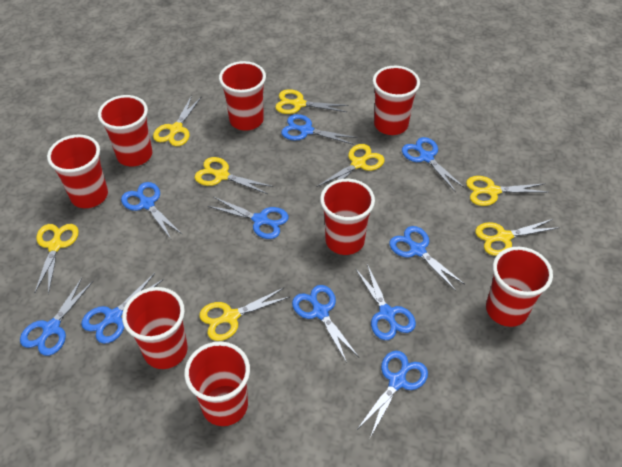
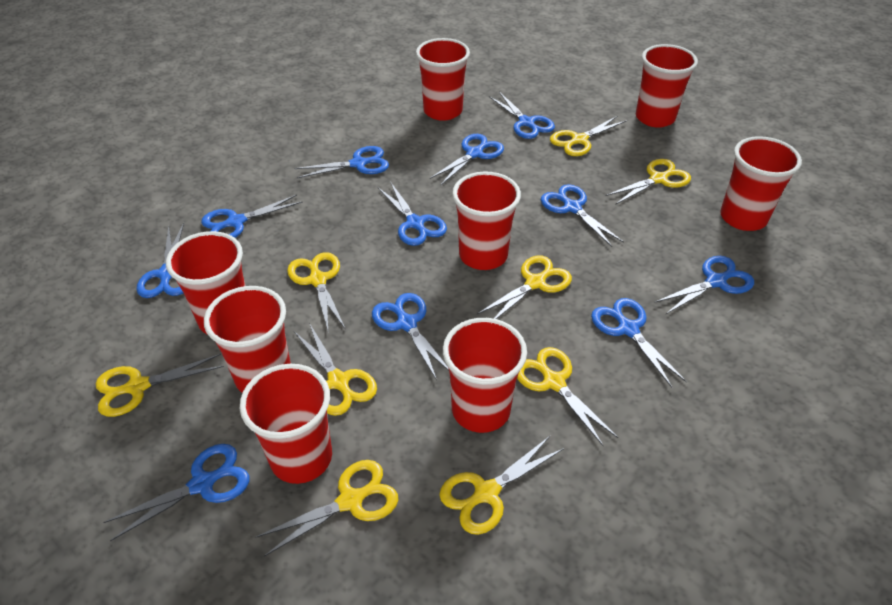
blue scissors: [20,278,93,356] [81,273,164,344] [121,182,183,239] [208,197,289,239] [281,114,357,145] [292,285,359,363] [355,264,416,340] [357,351,428,438] [389,226,465,291] [402,137,465,192] = 10 -> [103,444,249,541] [137,223,184,298] [201,195,303,238] [295,146,389,178] [372,293,449,380] [378,182,447,246] [430,134,504,185] [489,92,555,139] [541,184,624,247] [591,298,687,388] [654,256,754,314] = 11
yellow scissors: [34,224,79,294] [153,95,202,146] [195,157,273,194] [199,288,290,341] [275,89,349,114] [316,144,384,187] [466,176,547,206] [475,219,560,256] = 8 -> [96,354,224,417] [255,460,398,557] [287,252,346,333] [294,323,377,416] [439,436,564,535] [477,256,572,319] [517,347,618,446] [550,116,627,156] [606,159,691,205] = 9

